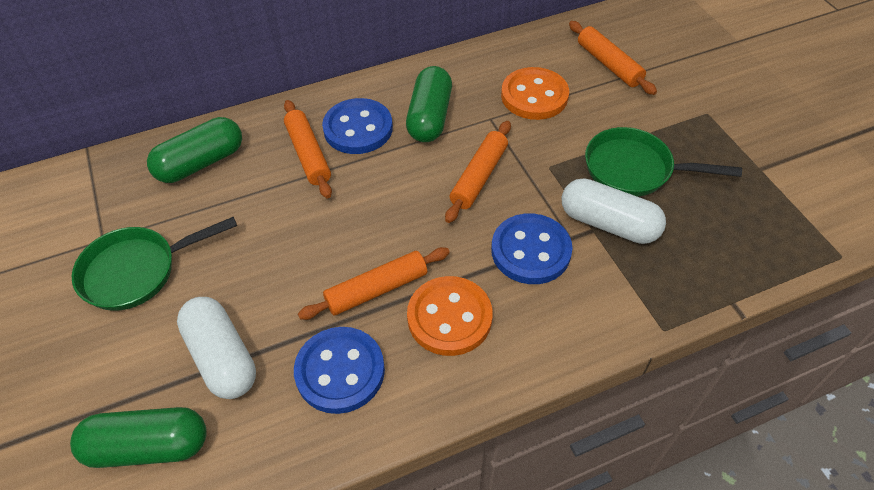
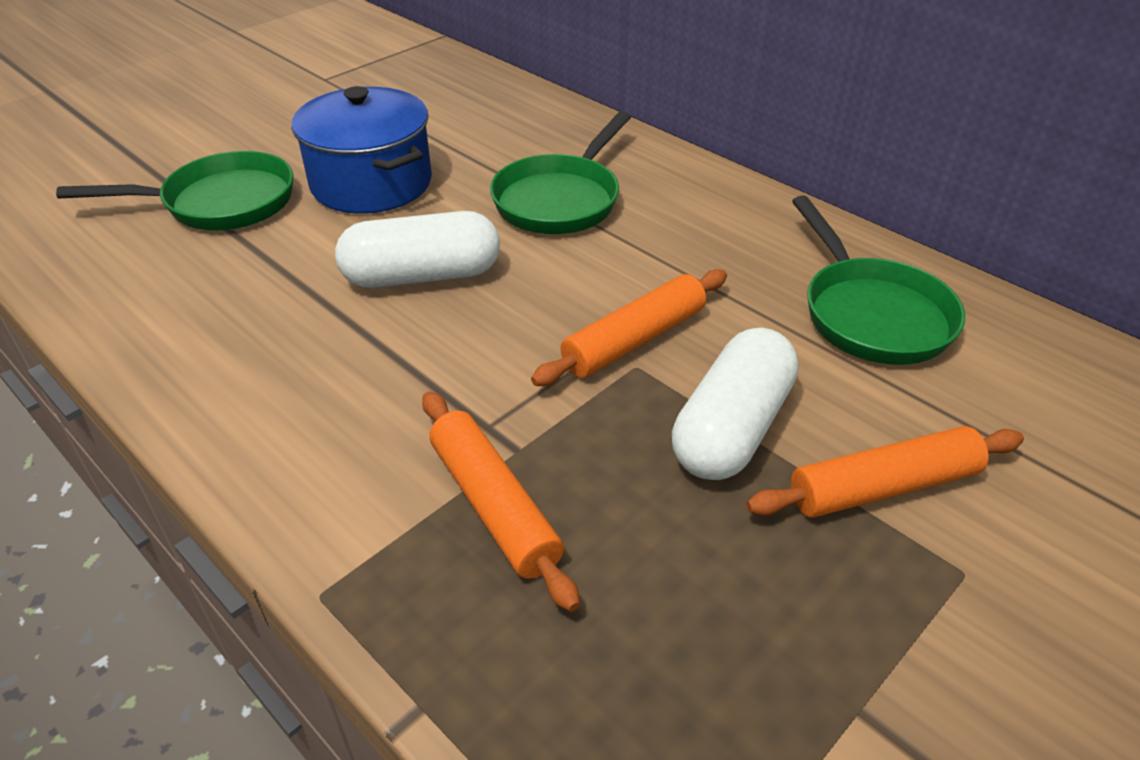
blue button: [294,327,385,414] [322,98,393,154] [491,213,573,284] = 3 -> none = 0
blue pot: none = 0 -> [292,86,432,214] = 1
green capsule: [70,407,207,468] [147,117,242,183] [406,66,452,142] = 3 -> none = 0
green pan: [72,217,237,311] [585,127,742,197] = 2 -> [56,151,294,230] [490,111,631,234] [792,196,965,365] = 3
orange button: [407,276,493,356] [501,67,569,120] = 2 -> none = 0
orange rolling pin: [284,100,332,199] [298,247,450,320] [445,121,511,223] [569,21,657,95] = 4 -> [422,391,580,612] [531,269,727,386] [746,426,1024,518] = 3

